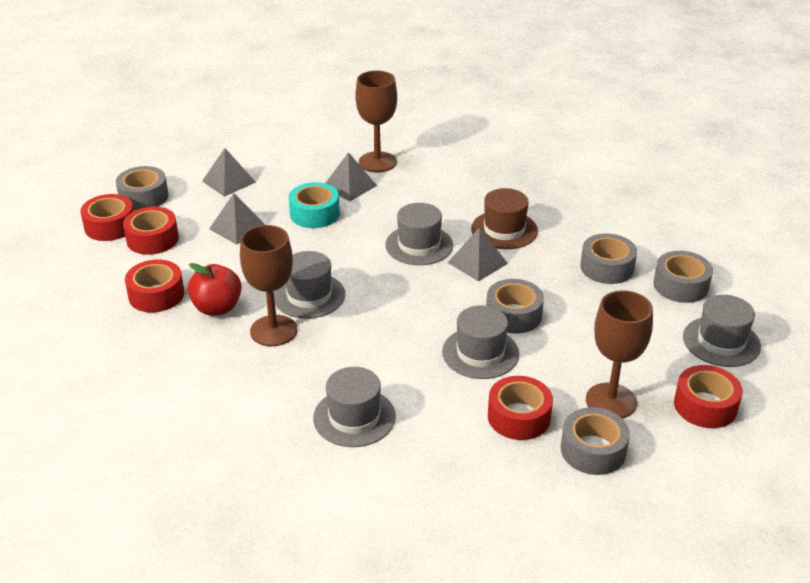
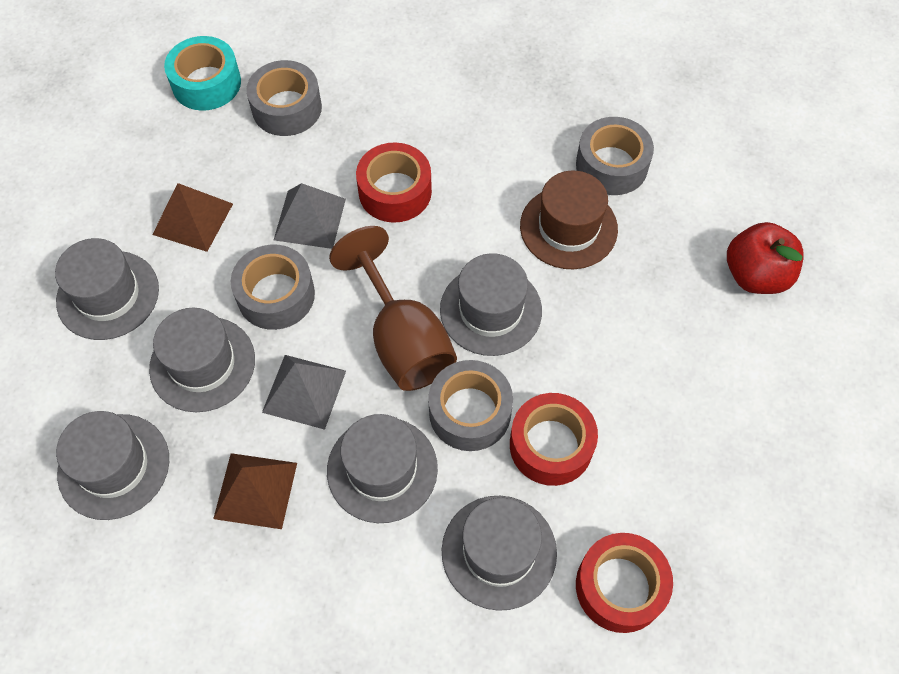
brown goblet: [240,225,297,346] [356,71,397,172] [586,290,653,418] = 3 -> [329,226,457,391] = 1
brown pyramid: none = 0 -> [152,183,233,252] [213,453,297,529] = 2
grey hat: [274,251,345,319] [313,367,396,447] [385,203,453,265] [442,305,519,379] [683,295,761,367] = 5 -> [55,238,159,340] [56,411,169,520] [149,308,255,412] [327,414,438,523] [440,253,542,356] [442,496,557,611] = 6
grey pyramid: [202,148,256,197] [209,193,265,245] [326,152,377,201] [447,227,508,282] = 4 -> [262,355,346,430] [274,183,346,249] = 2
grey tape: [116,166,169,210] [486,279,544,334] [561,407,630,475] [580,233,637,284] [653,251,713,303] = 5 -> [231,245,315,330] [246,60,322,136] [428,360,513,451] [576,117,654,195] = 4
red tape: [80,194,134,241] [123,206,179,255] [125,260,184,312] [488,376,553,440] [674,365,743,428] = 5 -> [356,142,432,223] [510,393,598,486] [576,533,673,633] = 3

